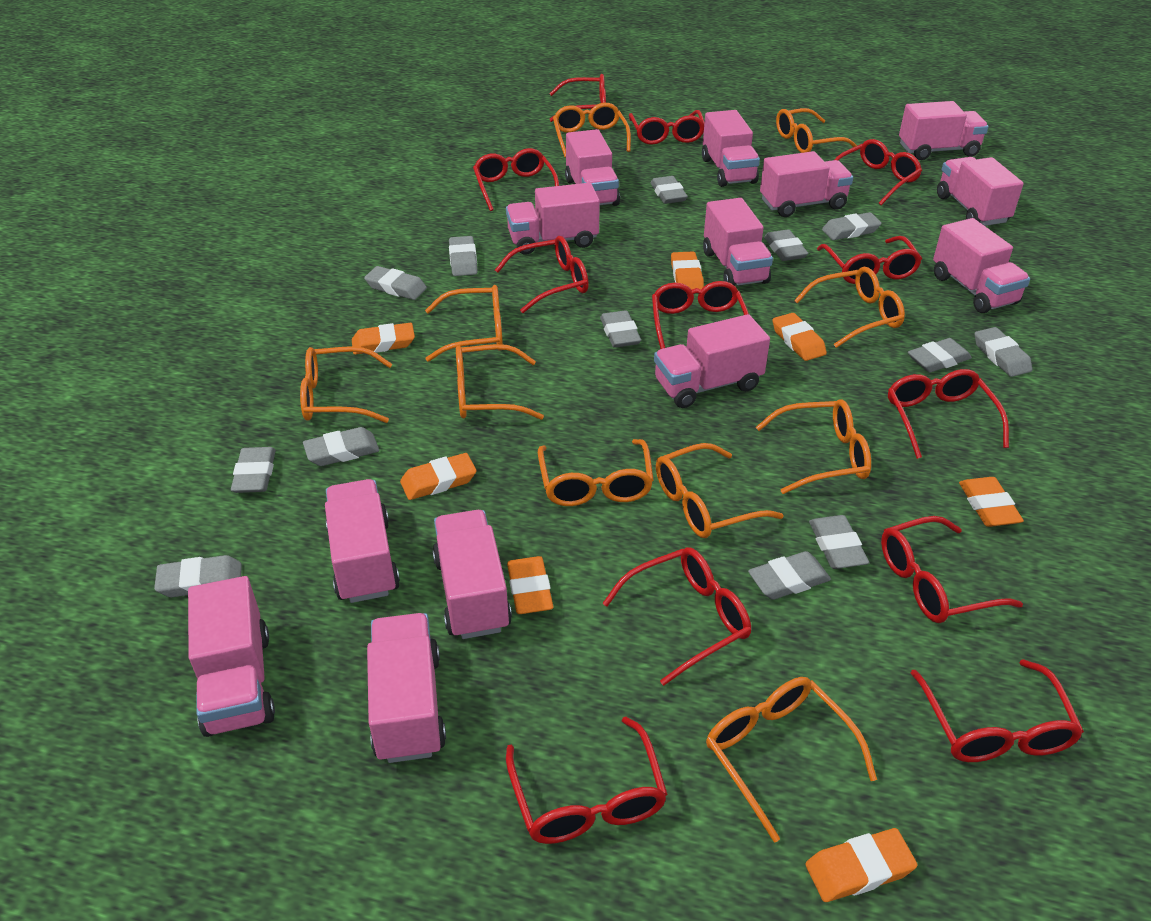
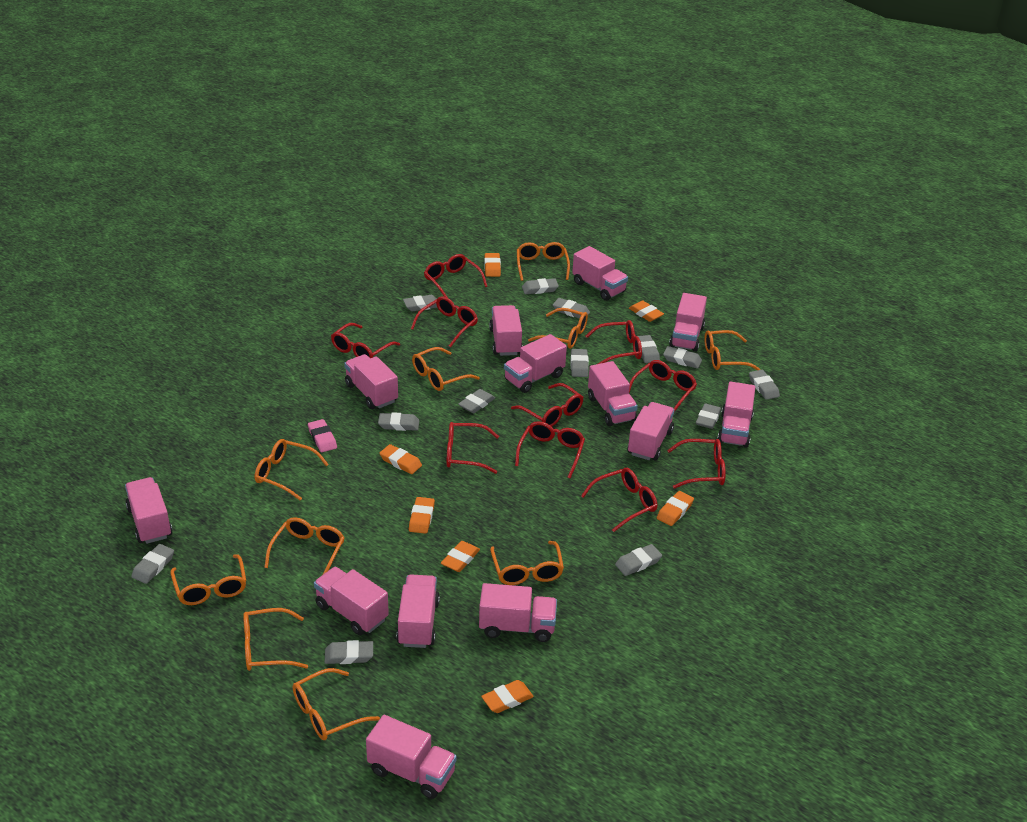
pink eraser: none = 0 -> [308,419,337,452] = 1
red glasses: [473,148,559,211] [495,236,589,313] [506,717,667,844] [549,74,606,122] [603,547,751,686] [629,110,704,145] [652,281,749,349] [817,236,922,284] [834,139,922,205] [881,516,1023,623] [888,369,1009,459] [911,659,1084,762] = 12 -> [331,323,400,358] [411,296,478,347] [424,254,487,298] [447,422,499,474] [511,383,583,427] [515,421,585,478] [581,468,657,532] [585,320,642,364] [629,360,697,412] [667,439,726,489] = 10

